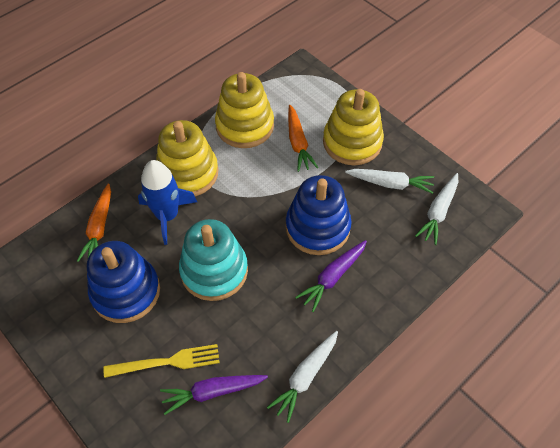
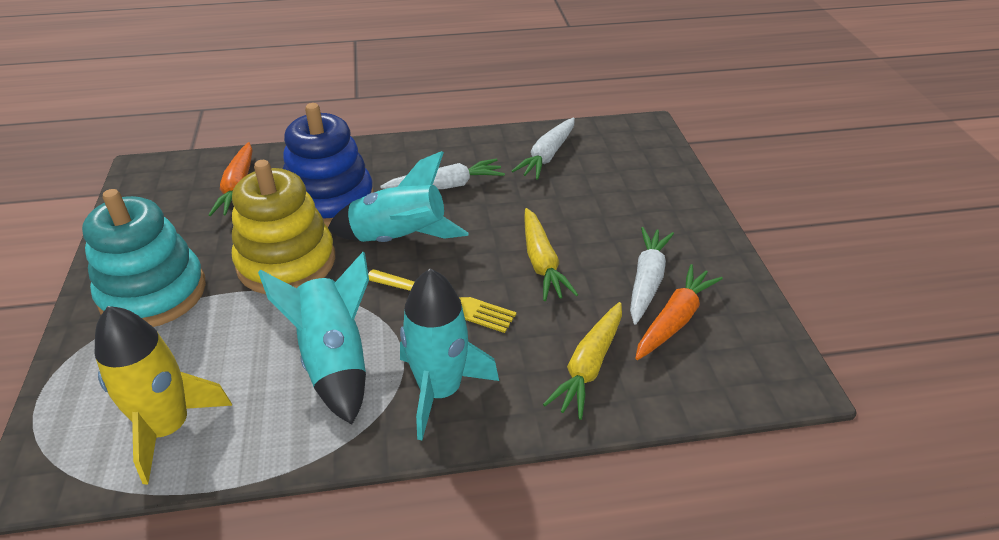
blue rocket: [138,160,197,245] = 1 -> none = 0
blue stacking toy: [87,241,160,323] [286,175,352,255] = 2 -> [283,103,374,228] = 1
purple carrot: [160,375,268,415] [295,240,367,312] = 2 -> none = 0
turquoise rocket: none = 0 -> [258,252,369,425] [328,151,468,242] [400,269,499,440] = 3
yellow carrot: none = 0 -> [524,208,578,301] [543,302,622,420] = 2
yellow rocket: none = 0 -> [94,306,232,484] = 1
yellow stacking toy: [156,120,218,196] [215,72,274,148] [323,89,384,165] = 3 -> [232,160,335,294] = 1

